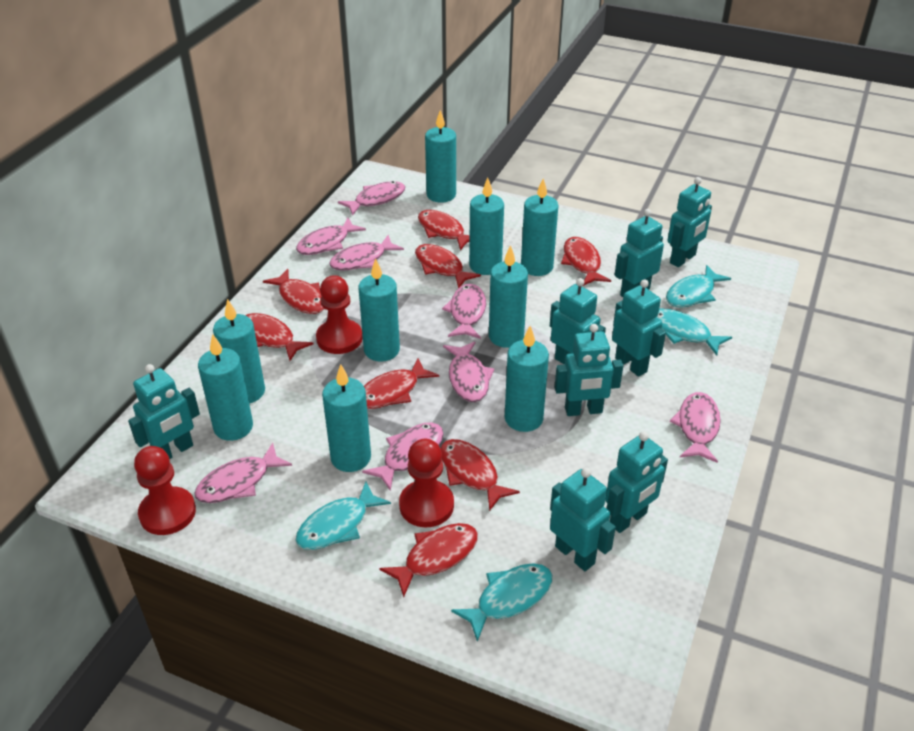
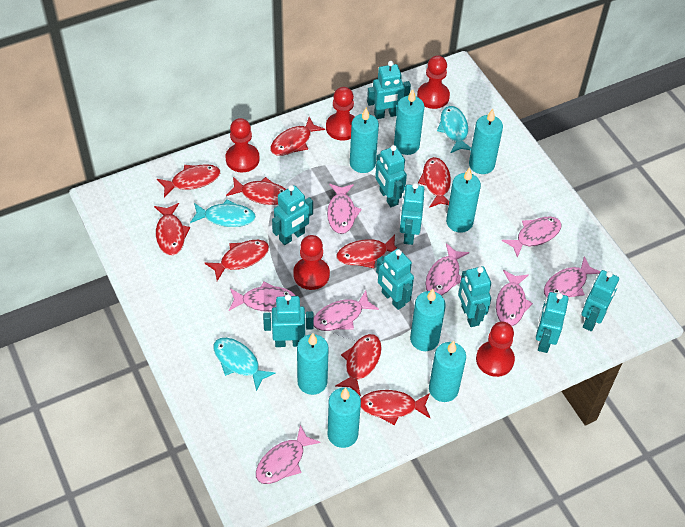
red fish: [245,313,314,361] [263,269,324,314] [364,358,439,409] [379,523,478,597] [415,244,481,289] [418,210,470,250] [440,439,520,511] [561,237,611,286] = 8 -> [154,203,190,255] [157,164,220,197] [204,240,269,281] [226,177,286,205] [270,117,325,156] [335,334,382,396] [337,235,398,268] [361,390,430,425] [418,157,451,208] = 9
red pawn: [134,446,196,535] [316,275,363,354] [399,439,454,527] = 3 -> [225,118,260,172] [293,235,330,290] [326,87,355,141] [417,55,450,109] [476,321,515,377] = 5
turquoise candle: [198,334,253,441] [213,299,265,404] [322,364,371,472] [358,258,400,362] [425,110,456,203] [469,177,504,275] [489,245,528,348] [505,326,549,432] [521,179,559,276] = 9 -> [297,333,329,395] [328,387,361,448] [350,108,379,173] [394,89,424,155] [410,289,446,351] [429,341,466,402] [446,168,481,233] [469,109,503,174] = 8
turquoise fish: [295,482,391,550] [451,563,552,642] [657,308,732,355] [666,265,731,308] = 4 -> [190,199,256,227] [213,338,276,391] [437,106,471,153] = 3
turquoise robot: [128,364,200,459] [550,278,606,364] [550,468,616,571] [555,324,623,416] [605,431,668,533] [612,279,666,377] [615,209,664,297] [667,177,712,267] = 8 -> [263,294,314,347] [272,185,313,245] [367,61,411,119] [375,145,407,207] [376,249,414,310] [400,183,424,245] [458,266,491,327] [536,292,569,353] [581,270,619,331] = 9

